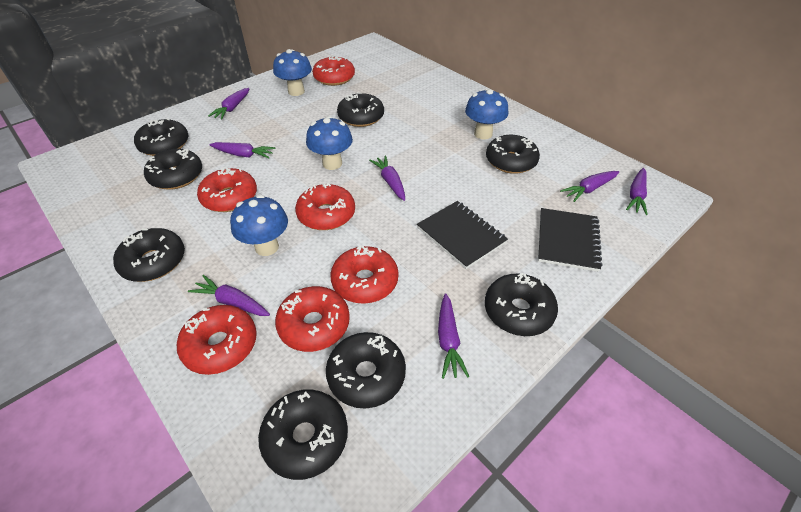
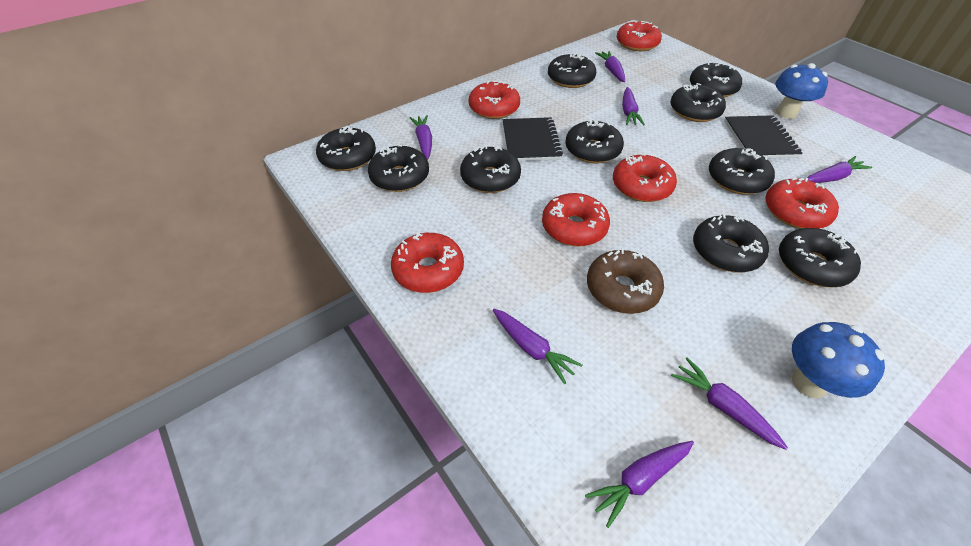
black donut: [113,228,185,282] [134,118,188,156] [144,149,202,190] [258,389,348,480] [326,332,406,409] [337,92,384,127] [485,273,558,336] [486,135,540,174] = 8 -> [316,126,376,171] [368,144,429,192] [460,145,521,193] [548,53,596,88] [565,119,624,163] [670,83,726,122] [690,62,742,98] [693,214,769,273] [709,148,775,195] [779,228,861,287] = 10
blue mushroom: [230,195,288,256] [273,49,312,96] [306,116,353,170] [465,88,509,140] = 4 -> [775,63,828,119] [792,322,885,398] = 2
brown donut: none = 0 -> [587,249,664,314] = 1

